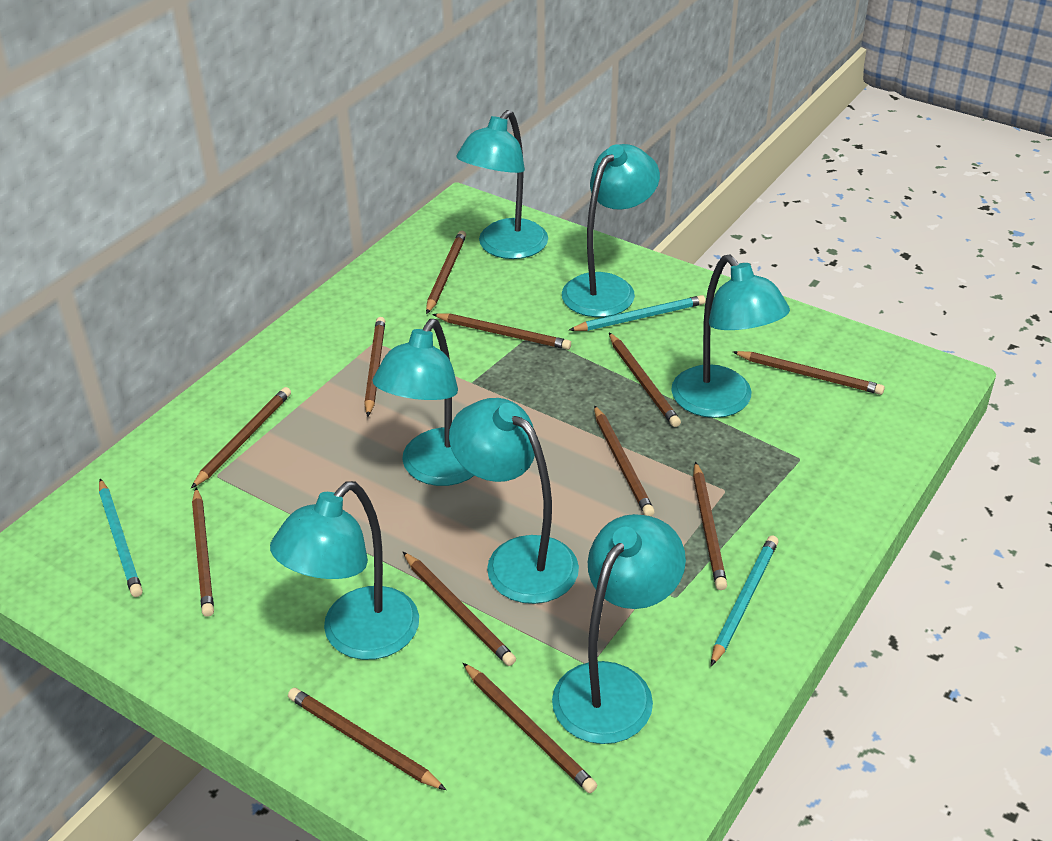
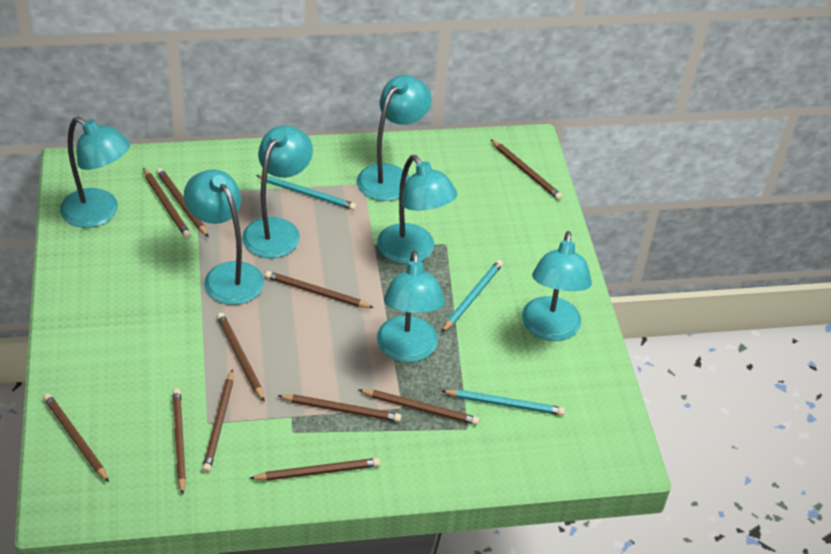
brown pencil: [191,387,291,488] [192,488,214,617] [288,688,446,790] [364,317,385,417] [403,552,516,666] [426,231,466,314] [432,313,571,350] [463,663,597,793] [594,405,655,516] [609,333,681,427] [693,461,727,590] [733,351,885,395] = 12 -> [43,393,109,482] [143,168,191,238] [157,168,209,237] [172,388,186,495] [202,369,233,472] [217,312,265,402] [249,458,380,481] [265,271,374,308] [278,395,401,422] [359,389,479,425] [490,139,563,200] = 11

